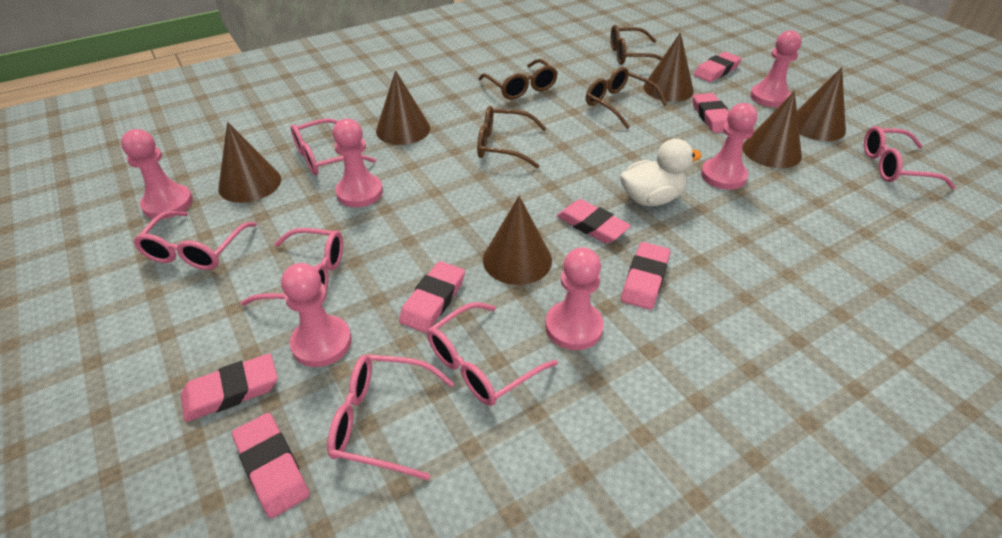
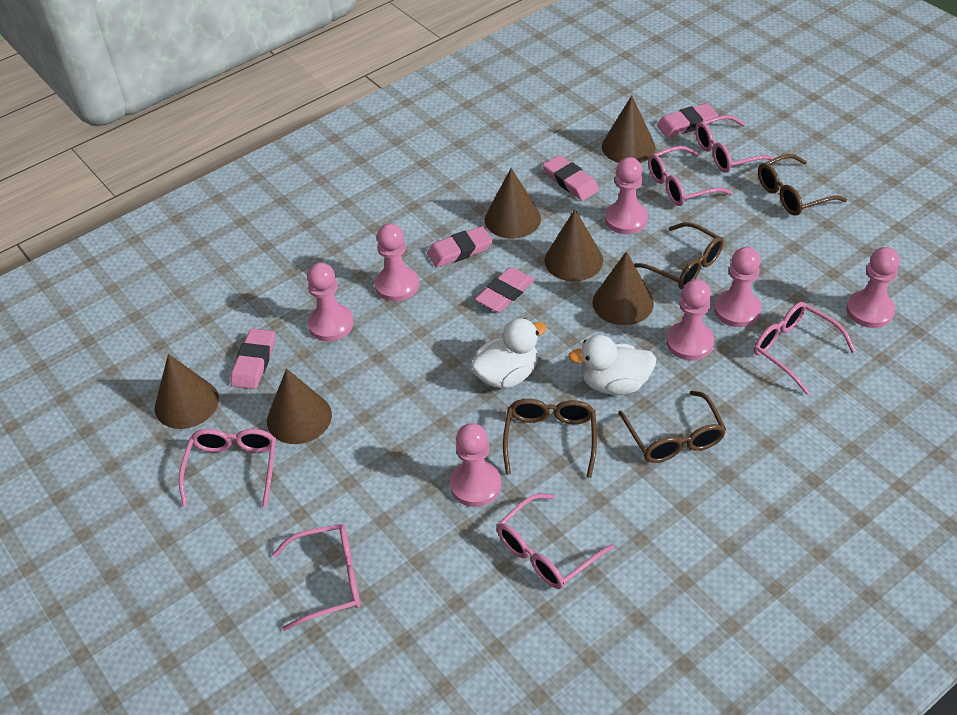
pink eraser: [181,353,278,422] [232,413,310,519] [399,261,465,333] [557,199,631,244] [621,242,670,310] [693,93,729,133] [694,52,742,82] = 7 -> [231,329,275,389] [427,226,493,268] [475,267,535,312] [543,155,599,201] [657,103,718,138] = 5
pink pawn: [121,129,193,219] [281,263,352,367] [333,119,383,207] [545,247,604,350] [701,103,757,190] [750,30,802,107] = 6 -> [307,262,354,341] [375,223,419,302] [450,423,501,507] [605,157,648,234] [666,279,714,360] [714,247,762,327] [846,247,900,328] = 7
white duck: [620,139,702,206] = 1 -> [471,318,547,388] [568,335,657,395] = 2

